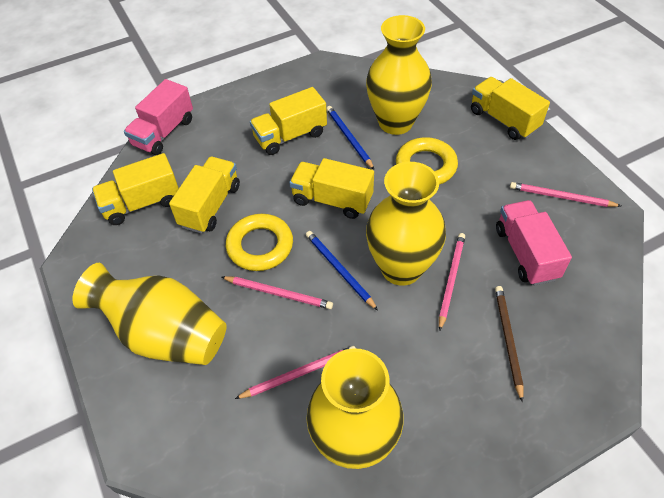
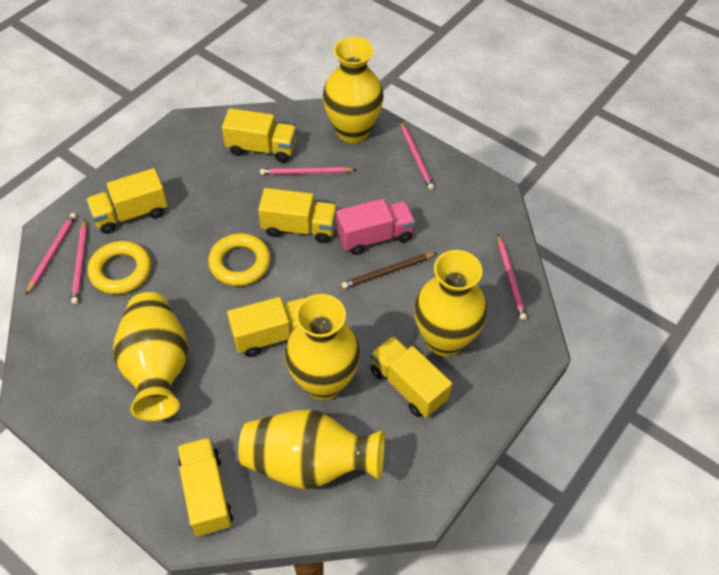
blue pencil: [306,231,378,310] [326,106,374,169] = 2 -> none = 0
pink pencil: [222,276,333,309] [235,346,356,399] [439,233,465,331] [510,182,621,207] = 4 -> [26,213,76,295] [71,219,87,304] [260,167,356,175] [400,121,434,190] [498,234,527,320] = 5
pink truck: [124,79,193,155] [496,200,572,286] = 2 -> [336,199,415,255] = 1
yellow truck: [92,153,179,225] [169,157,240,234] [250,87,327,155] [289,158,374,219] [471,77,550,140] = 5 -> [86,168,168,234] [177,437,233,536] [222,108,297,163] [227,297,305,357] [258,188,337,243] [370,336,452,418] = 6
yellow vase: [72,263,227,365] [306,348,403,469] [366,15,432,135] [366,162,446,286] = 4 -> [113,292,188,421] [238,409,385,489] [284,294,360,400] [323,37,384,143] [414,250,487,357] = 5

